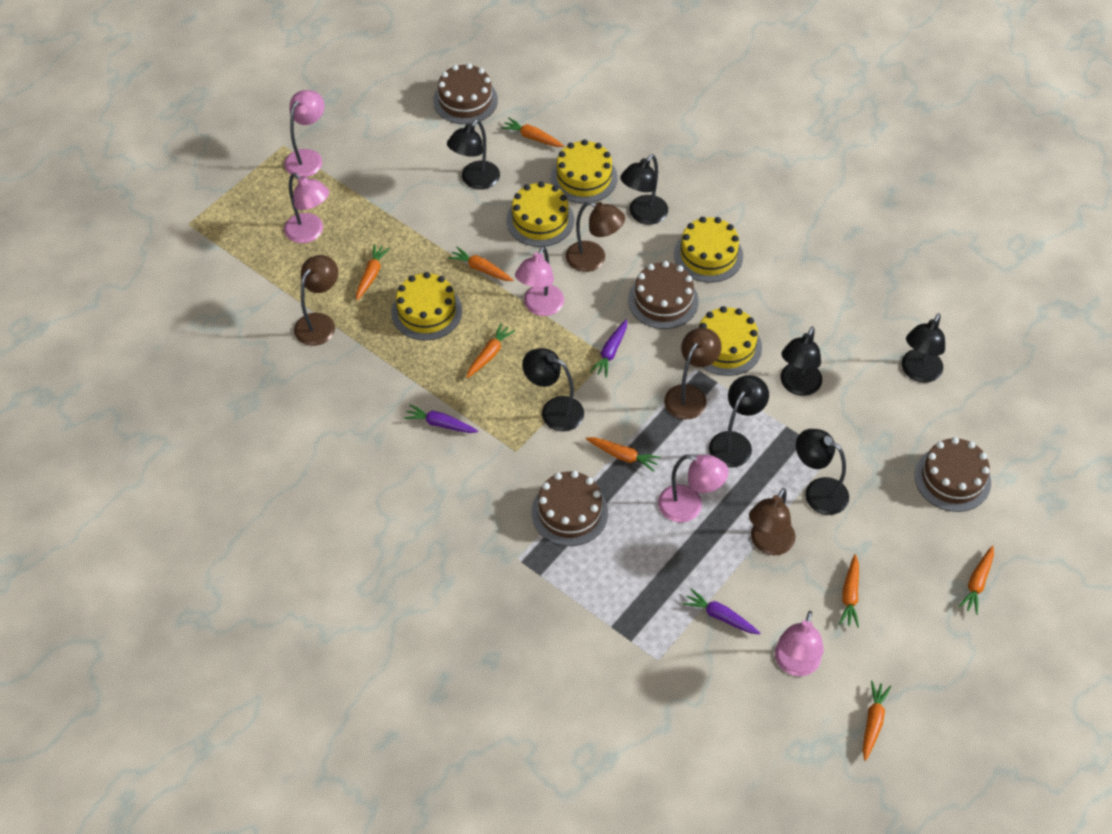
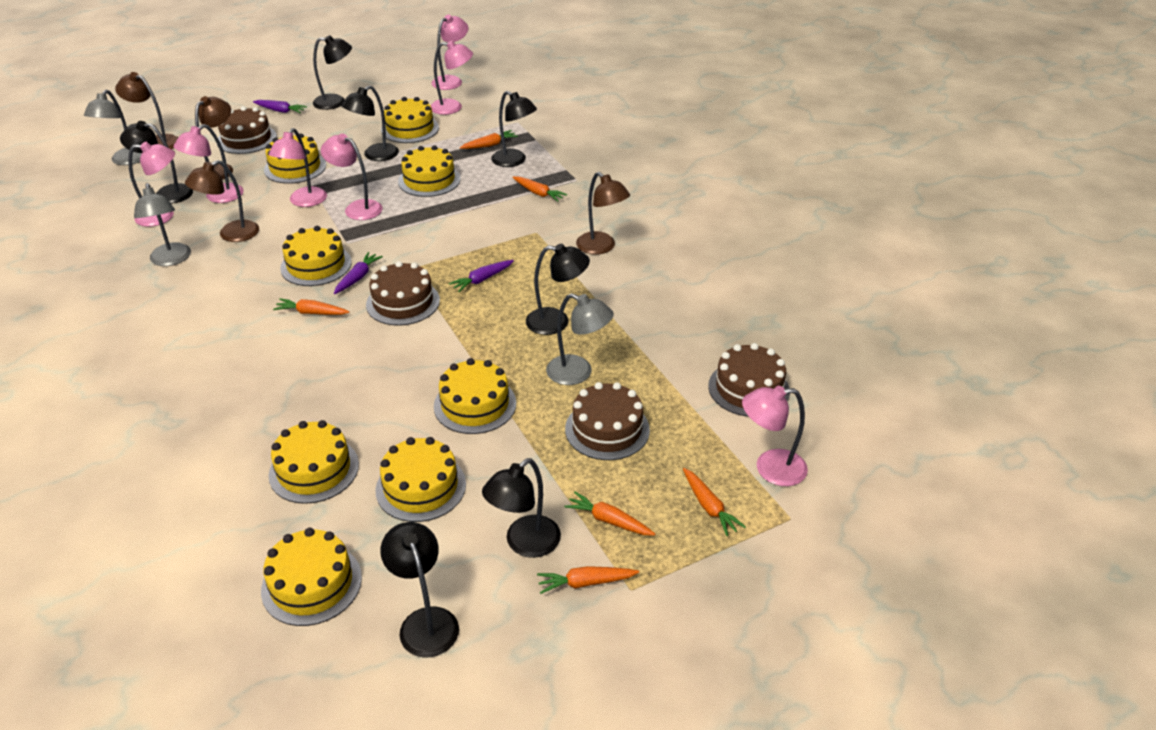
grey lamp: none = 0 -> [84,90,142,165] [134,183,191,266] [546,293,614,385] = 3
orange carrot: [356,244,390,300] [448,246,513,281] [466,323,515,378] [501,117,564,147] [586,437,661,472] [839,554,859,628] [863,681,892,761] [958,546,994,615] = 8 -> [273,298,350,315] [460,130,518,149] [512,176,567,202] [537,566,639,594] [564,492,655,535] [683,468,746,536] = 6
pink lamp: [284,90,325,177] [284,173,329,243] [515,246,564,316] [658,454,729,522] [775,611,824,676] = 5 -> [128,142,175,227] [173,124,244,203] [269,128,327,207] [321,134,383,220] [431,15,468,90] [431,41,473,115] [742,386,808,486] = 7
yellow cake: [391,272,462,341] [506,181,574,247] [551,139,618,203] [674,217,743,283] [697,306,762,376] = 5 -> [261,528,362,626] [264,133,326,184] [269,420,359,504] [280,226,352,286] [375,437,466,522] [381,97,439,143] [398,145,461,197] [434,358,516,434] = 8

